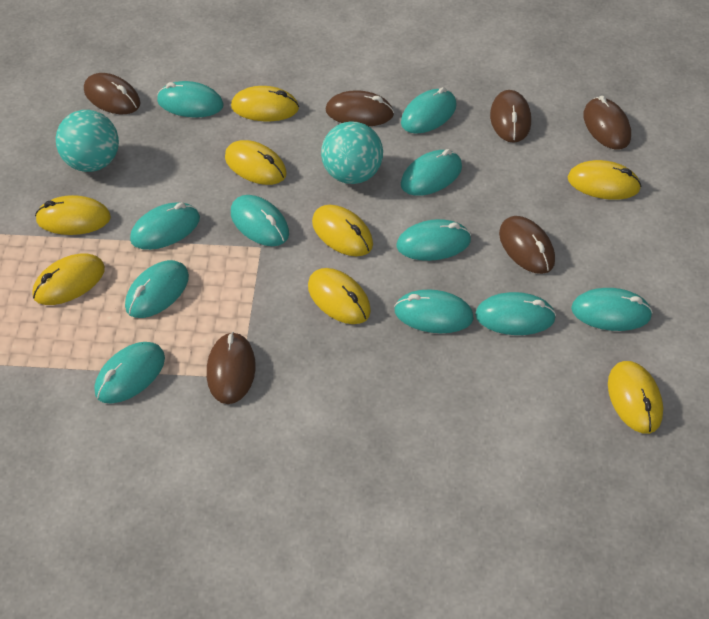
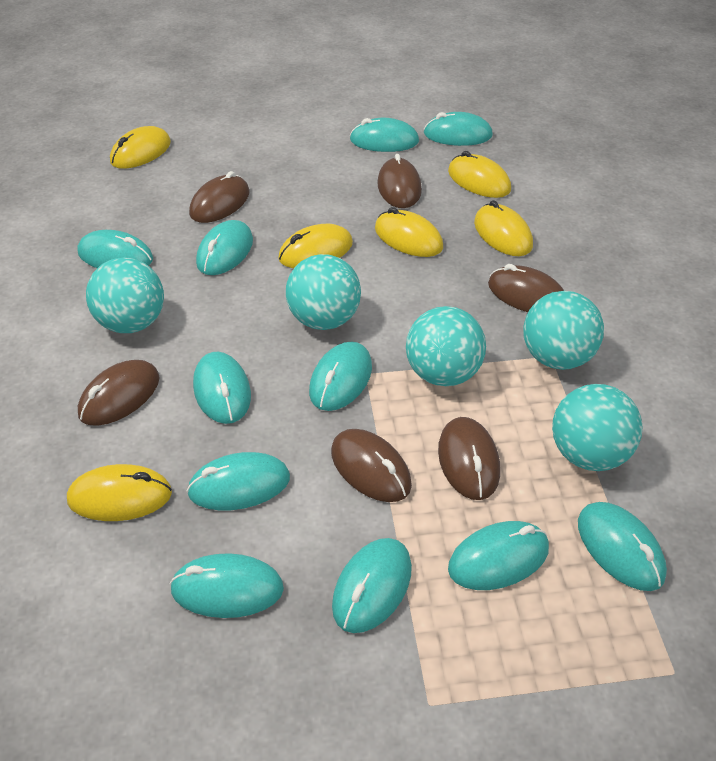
turquoise ball: [56,110,119,172] [321,121,383,184] = 2 -> [86,257,164,333] [286,254,361,330] [406,306,486,386] [524,291,604,370] [552,384,643,471] = 5
yellow mouse: [32,253,105,305] [35,195,111,235] [225,140,287,185] [231,86,299,121] [308,268,371,324] [312,205,373,256] [568,160,641,200] [608,361,663,434] = 8 -> [67,464,172,521] [110,126,171,169] [278,224,353,268] [375,207,443,257] [448,151,511,198] [474,200,533,256] = 6

